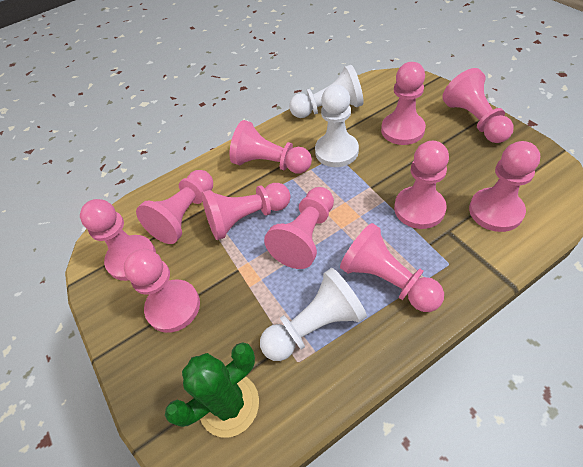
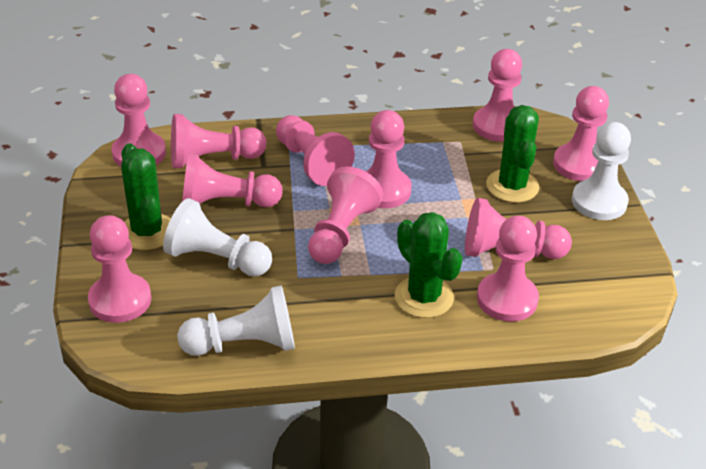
green cactus: [165,342,259,437] = 1 -> [121,143,171,250] [395,212,463,318] [486,105,539,203] = 3

